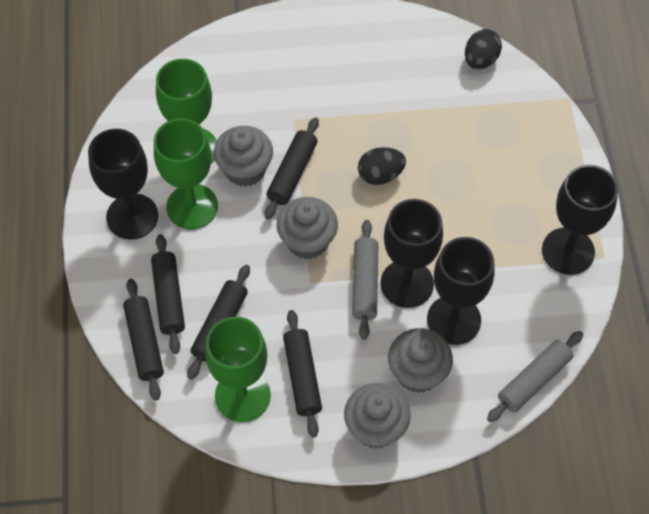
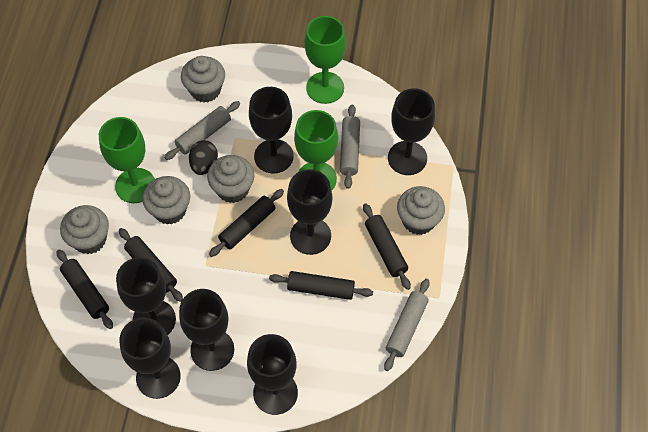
black egg: [358,147,406,185] [465,29,502,69] = 2 -> [189,140,218,175] = 1
black goblet: [88,129,158,240] [380,199,443,308] [427,237,495,345] [542,165,618,275] = 4 -> [116,257,176,335] [119,317,181,399] [179,289,234,371] [247,334,298,415] [249,87,294,173] [287,169,332,255] [388,88,435,175] = 7
grey cupcake: [214,126,273,187] [277,197,338,259] [344,383,411,449] [388,328,453,393] = 4 -> [60,205,109,254] [143,176,190,225] [181,56,225,103] [207,155,254,203] [397,186,445,235] = 5
grey rolling pin: [352,220,378,340] [487,331,583,422] = 2 -> [164,101,240,160] [340,104,360,189] [384,279,430,371] = 3

